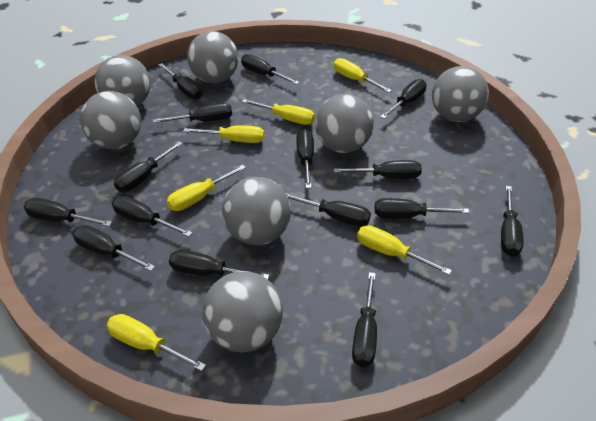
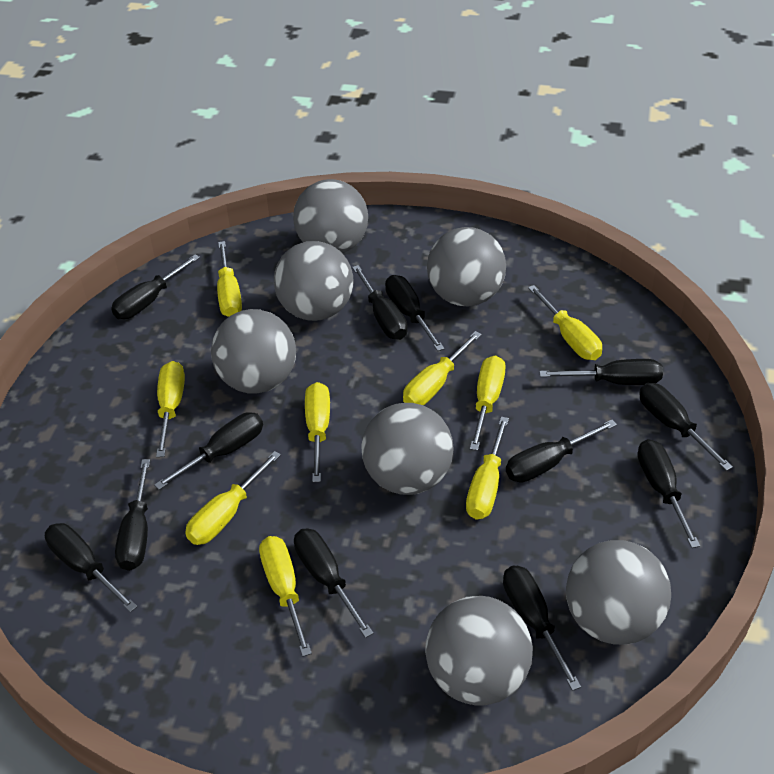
black screwdriver: [24,198,112,226] [72,225,155,271] [112,196,193,237] [114,141,183,192] [153,103,232,123] [158,63,202,99] [169,250,269,279] [241,54,300,85] [286,193,371,226] [297,129,314,188] [334,160,422,179] [352,272,377,367] [374,198,469,218] [380,79,427,119] [501,186,524,257] = 15 -> [45,523,138,612] [111,255,200,320] [115,459,150,571] [154,412,263,490] [294,528,374,638] [352,265,408,340] [385,275,445,351] [503,566,581,691] [506,419,617,482] [539,359,663,385] [637,439,700,548] [639,383,733,471] = 12
yellow screwdriver: [107,314,206,371] [167,165,246,211] [183,126,264,143] [242,99,315,125] [334,58,392,93] [357,225,452,275] = 6 -> [156,361,185,457] [185,451,281,545] [217,241,242,317] [259,536,312,657] [305,382,330,482] [403,331,482,405] [466,417,509,519] [470,356,506,451] [528,285,602,360] = 9

